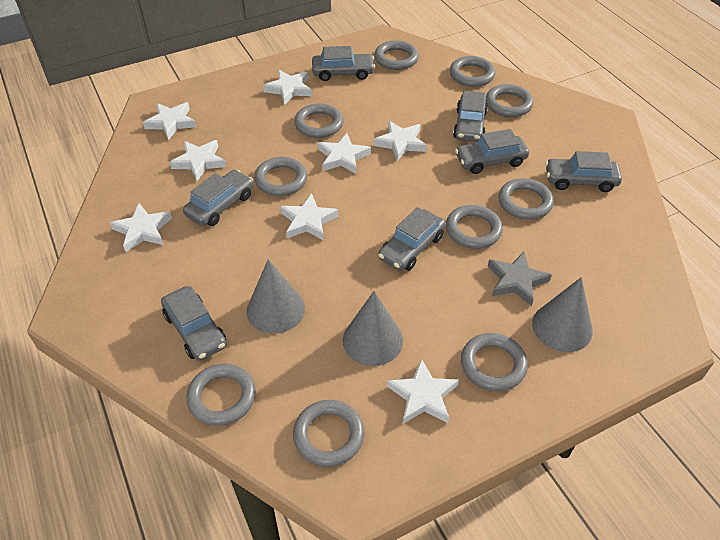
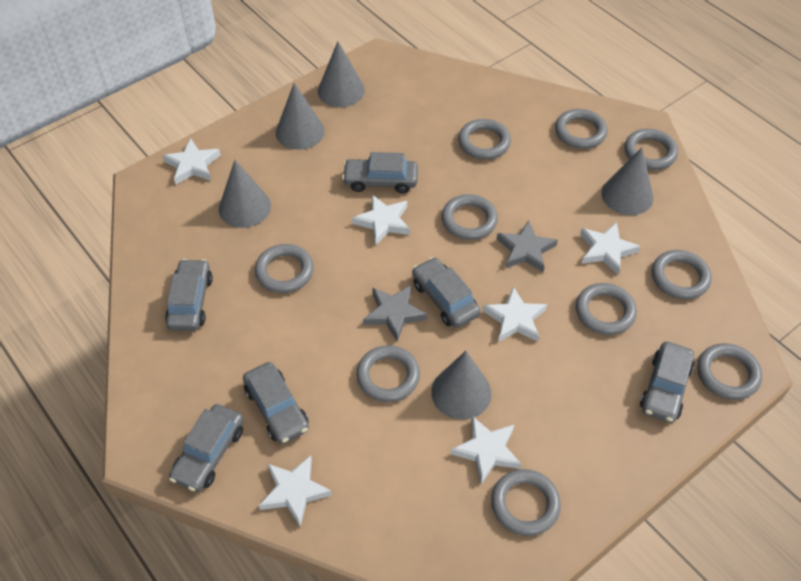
grey car: [161,286,226,361] [183,170,253,226] [312,46,375,81] [378,207,446,271] [453,91,488,142] [455,129,529,174] [545,151,622,192] = 7 -> [165,259,213,331] [169,404,244,492] [243,362,309,444] [342,152,418,194] [412,257,480,328] [640,342,694,423] = 6
grey cone: [247,259,305,334] [343,291,403,366] [532,277,593,352] = 3 -> [219,160,271,228] [276,83,325,150] [318,41,365,107] [431,351,491,420] [601,147,653,215] = 5
grey star: [488,252,552,306] = 1 -> [363,285,427,342] [497,220,558,272] = 2
white star: [110,203,172,252] [143,102,196,140] [170,140,226,181] [263,70,312,105] [280,193,339,241] [318,133,371,174] [374,121,427,161] [387,358,459,424] = 8 -> [163,138,221,185] [259,455,332,526] [352,195,410,245] [451,416,521,484] [483,286,547,342] [580,222,641,275] = 6

